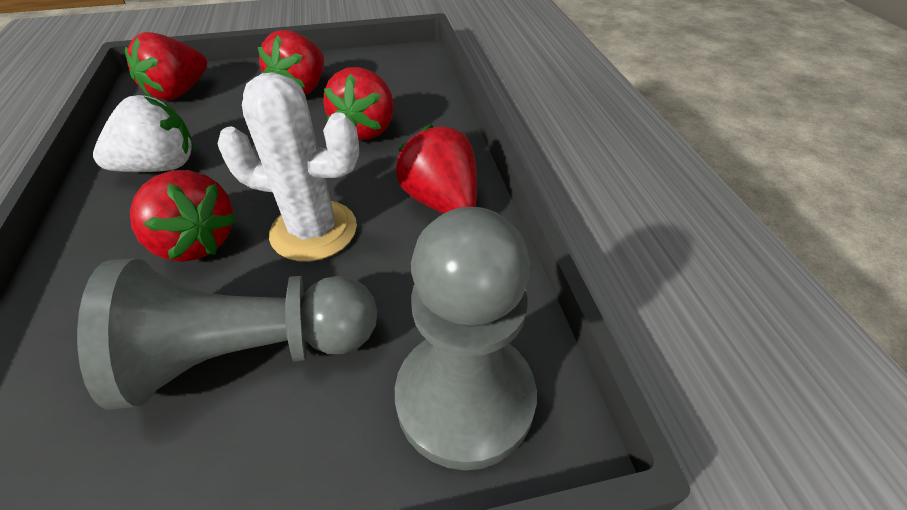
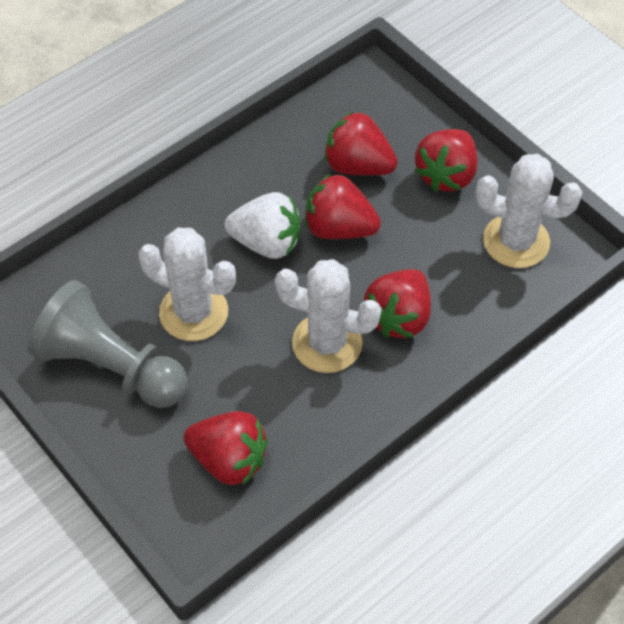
grey pawn: [77,259,377,410] [395,207,537,470] = 2 -> [28,280,188,408] = 1
white cactus: [217,72,359,262] = 1 -> [138,228,236,341] [275,259,381,373] [476,154,582,268] = 3

